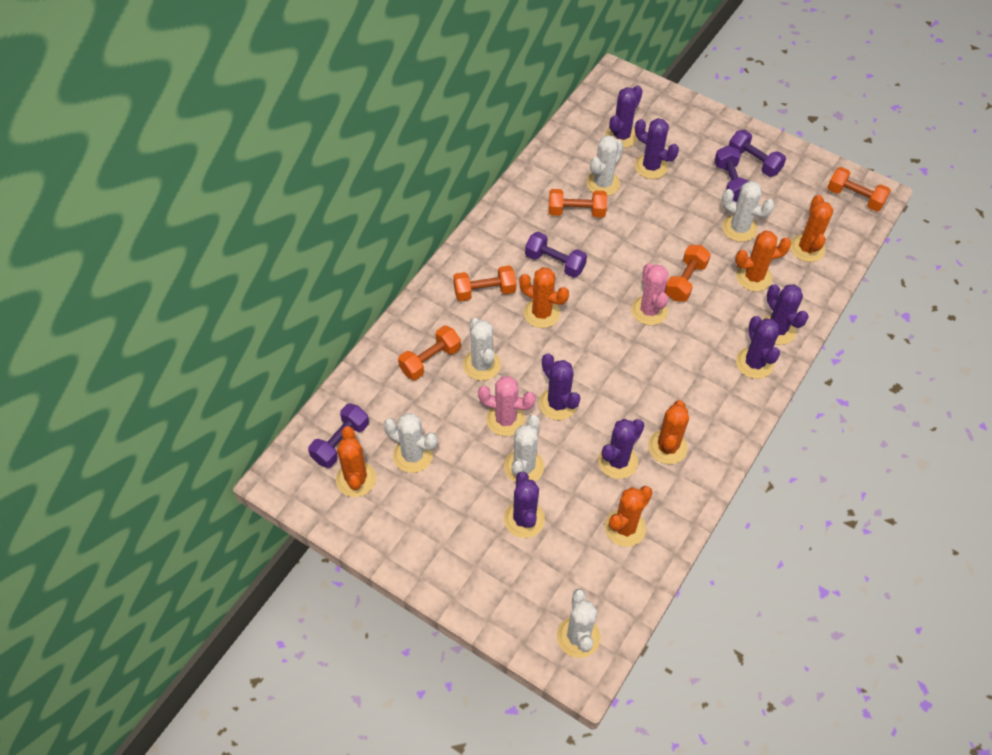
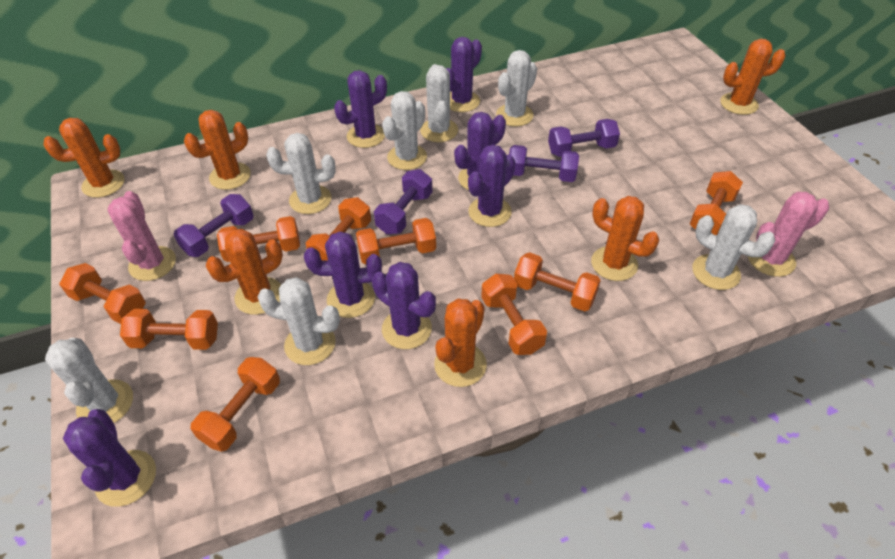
orange dumbbell: [398,326,461,380] [453,266,516,301] [549,189,607,217] [665,245,711,302] [827,167,891,212] = 5 -> [60,263,146,324] [120,309,218,350] [191,357,280,452] [217,216,300,262] [306,197,371,261] [356,218,436,264] [481,274,547,355] [514,252,601,311] [690,171,743,235] = 9
white cactus: [384,413,437,473] [463,318,501,381] [504,415,544,482] [557,589,600,658] [586,135,624,196] [722,181,775,242] = 6 -> [45,338,133,423] [258,277,340,365] [266,133,336,214] [382,91,427,170] [420,64,458,142] [496,50,537,127] [692,204,775,290] = 7

